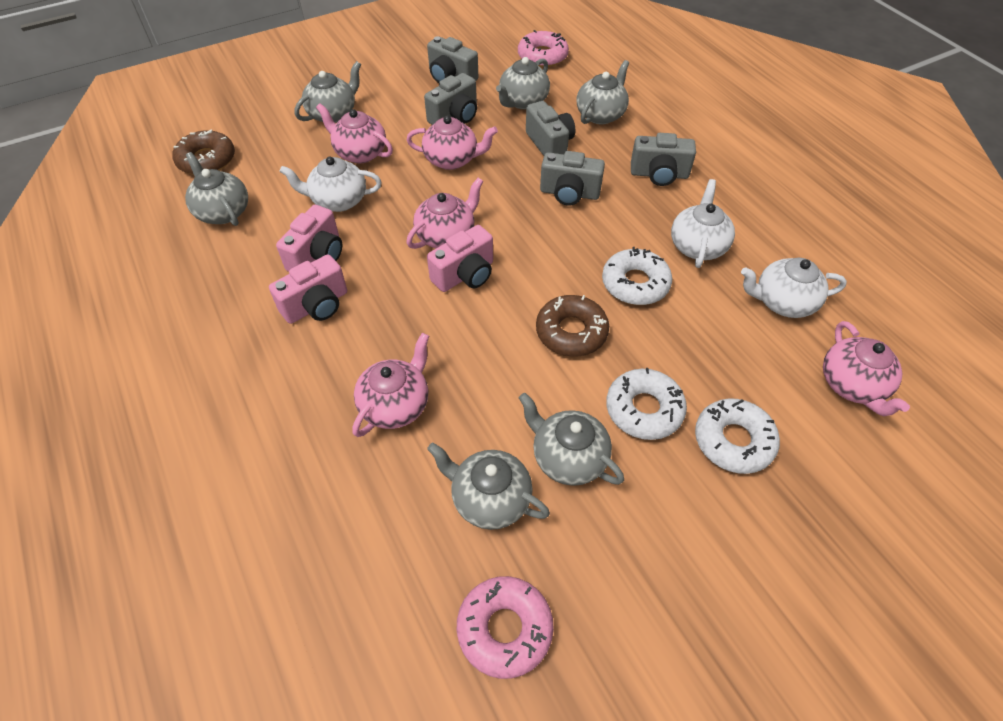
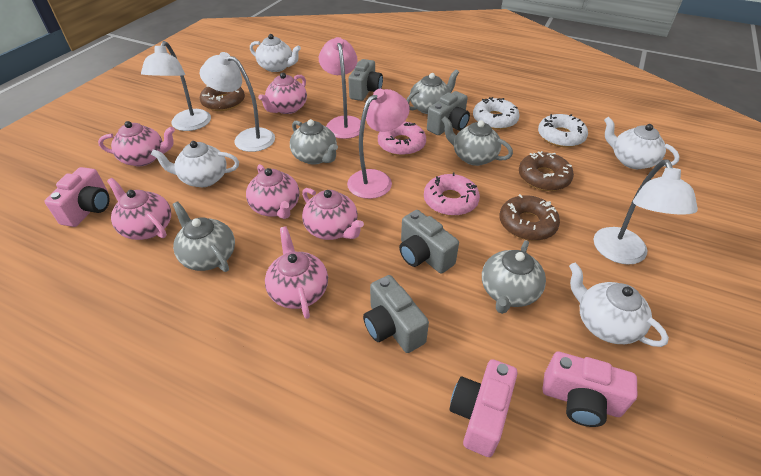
brown donut: [172,129,235,175] [536,295,609,357] = 2 -> [200,85,245,111] [500,194,560,241] [519,151,574,191] = 3
grey camera: [424,73,477,125] [427,36,478,83] [526,101,575,156] [540,151,605,206] [631,133,696,186] = 5 -> [348,59,383,101] [363,275,429,353] [399,210,459,274] [427,91,470,135] = 4
grey teapot: [185,152,248,226] [295,61,361,123] [427,442,550,530] [496,57,550,109] [519,393,624,486] [577,60,629,124] = 6 -> [172,201,235,272] [290,119,338,165] [406,69,459,114] [441,116,513,166] [482,240,546,314] = 5
pink lamp: none = 0 -> [319,37,365,139] [347,89,410,199] = 2
pink teapot: [316,103,393,163] [352,333,429,437] [407,116,498,170] [407,178,484,249] [823,321,910,416] = 5 -> [98,121,175,166] [107,178,171,240] [246,164,300,219] [258,73,307,114] [265,226,328,319] [302,188,364,240] = 6
white donut: [602,247,672,305] [606,368,687,440] [695,398,780,474] = 3 -> [473,97,520,130] [538,114,588,147] = 2
white lamp: none = 0 -> [141,41,211,131] [200,52,275,152] [594,160,698,265] = 3
white teapot: [279,157,382,212] [671,179,735,268] [741,258,847,318] = 3 -> [151,141,239,187] [250,34,301,72] [569,263,669,347] [604,117,680,169] = 4

